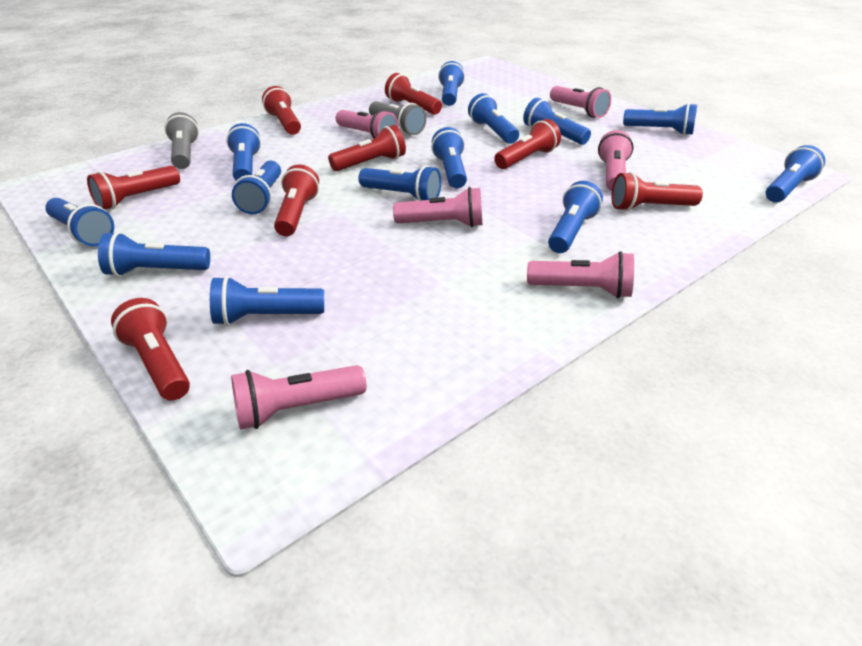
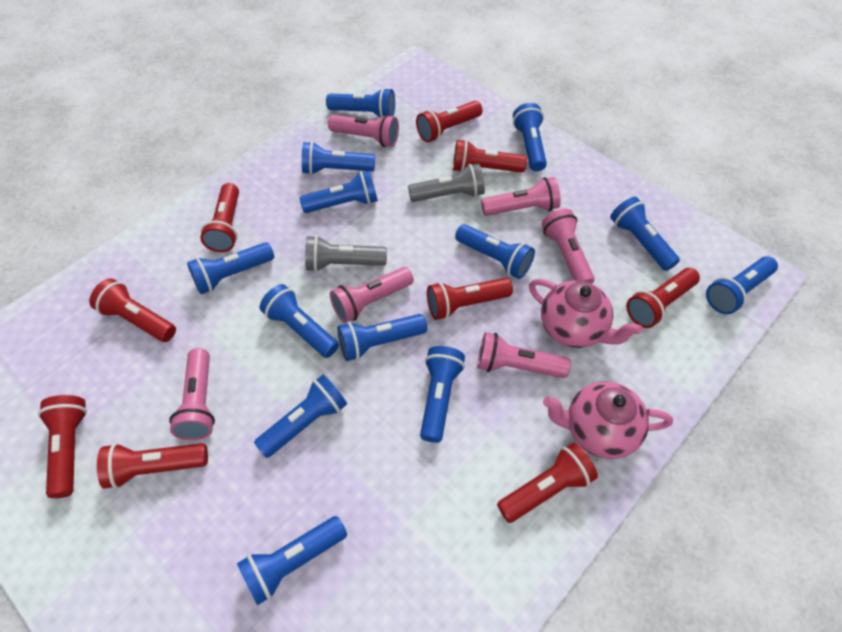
pink teapot: none = 0 -> [529,279,643,348] [543,381,673,459] = 2
red flashlight: [87,166,180,210] [111,298,190,401] [262,86,301,135] [274,164,319,236] [328,125,406,171] [385,73,442,115] [494,119,561,169] [611,172,703,211] = 8 -> [38,395,87,498] [89,279,176,342] [97,443,208,489] [200,183,239,252] [416,101,483,142] [427,278,513,320] [453,139,527,173] [497,443,598,523] [626,268,700,328] = 9

